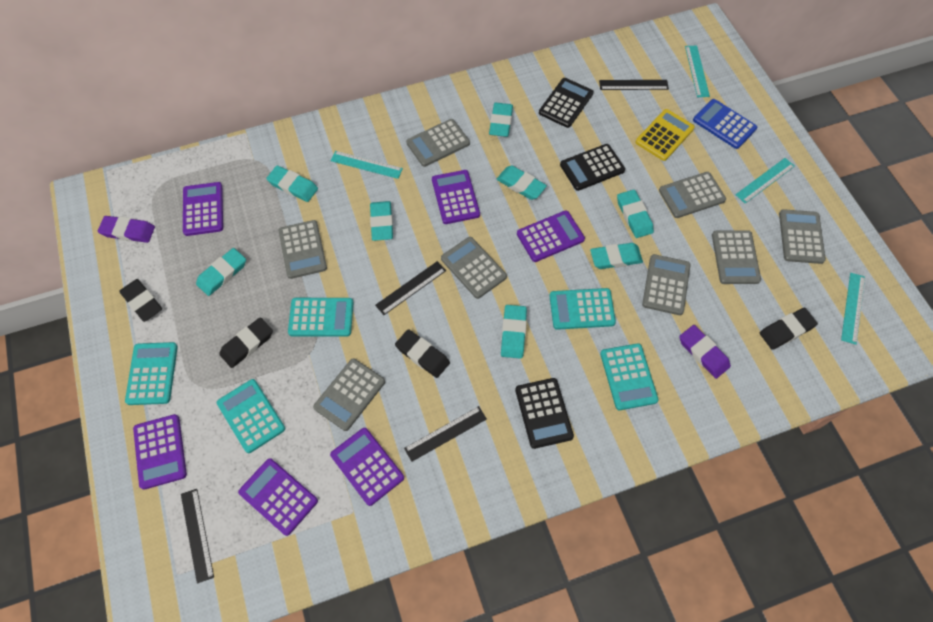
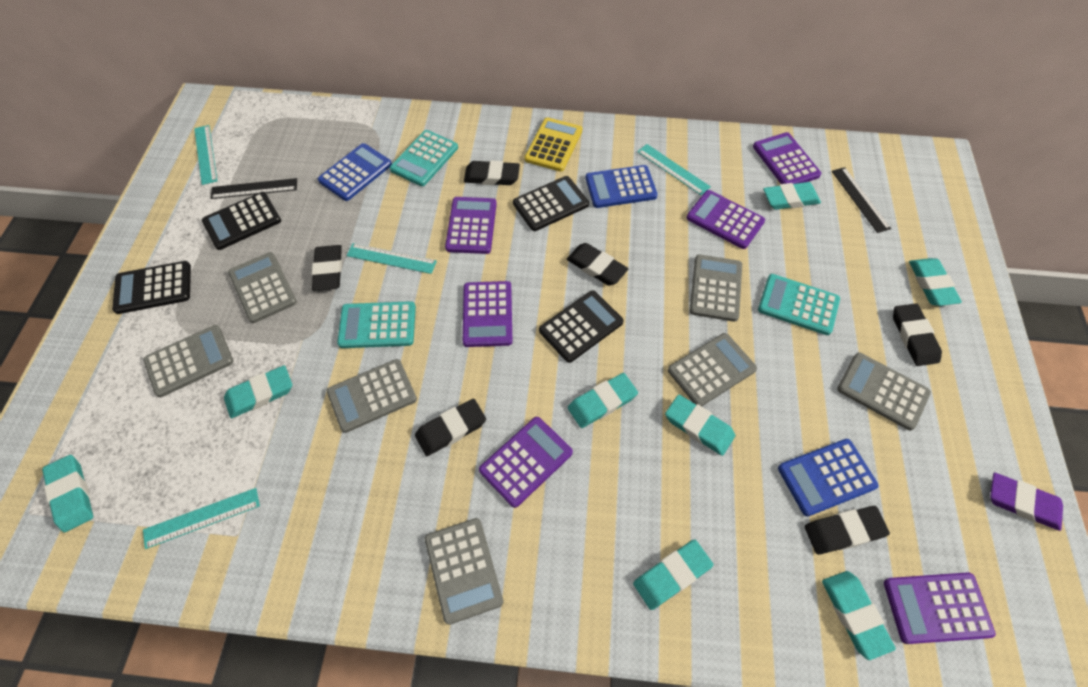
black calculator: [515,378,574,449] [539,78,594,128] [560,144,625,191] = 3 -> [112,261,191,314] [202,192,281,250] [513,176,589,231] [539,290,624,363] = 4
black eraser: [119,279,162,322] [219,317,273,368] [395,329,450,378] [760,308,818,350] = 4 -> [312,245,342,291] [415,399,486,456] [464,160,520,185] [567,243,628,285] [804,506,890,554] [893,303,942,366] = 6
black ruler: [181,489,214,584] [375,261,446,315] [404,406,487,462] [599,80,669,90] = 4 -> [210,178,297,199] [832,167,891,233] = 2
blue calculator: [693,99,757,149] = 1 -> [318,143,392,201] [585,165,658,208] [778,439,878,517] = 3
grey calculator: [278,220,327,279] [313,358,385,431] [406,119,470,167] [441,237,507,299] [642,254,691,315] [659,172,726,218] [712,230,761,284] [779,209,826,264] = 8 -> [143,325,233,397] [228,252,297,323] [327,359,417,433] [425,518,503,625] [668,333,757,406] [690,254,742,322] [837,353,931,430] = 7
purple eraser: [98,216,155,243] [679,325,731,379] = 2 -> [990,472,1063,531] = 1
turquoise calculator: [125,342,178,405] [217,379,285,453] [288,298,354,337] [549,288,616,330] [600,343,659,410] = 5 -> [337,301,416,348] [390,130,458,186] [758,274,840,335] = 3

